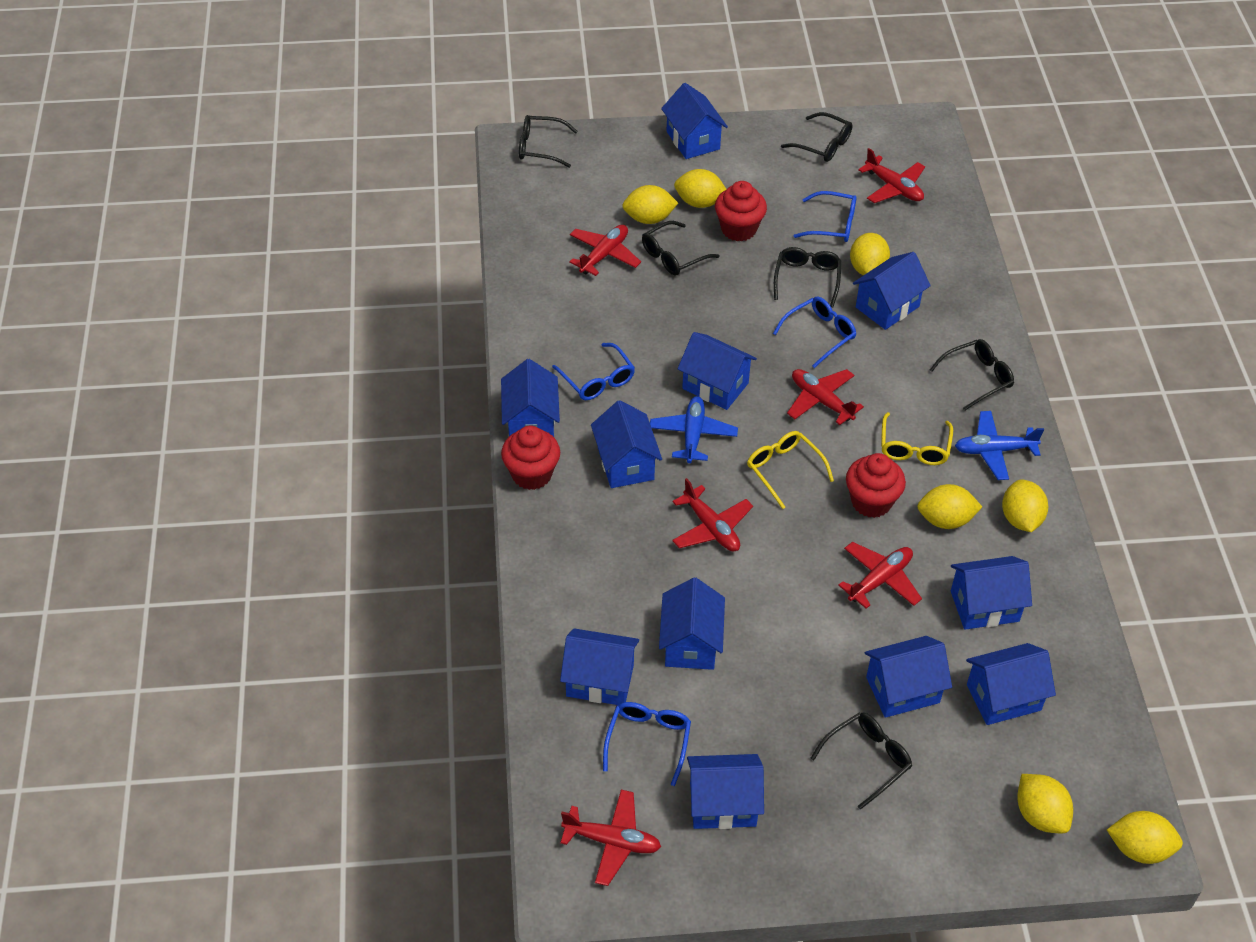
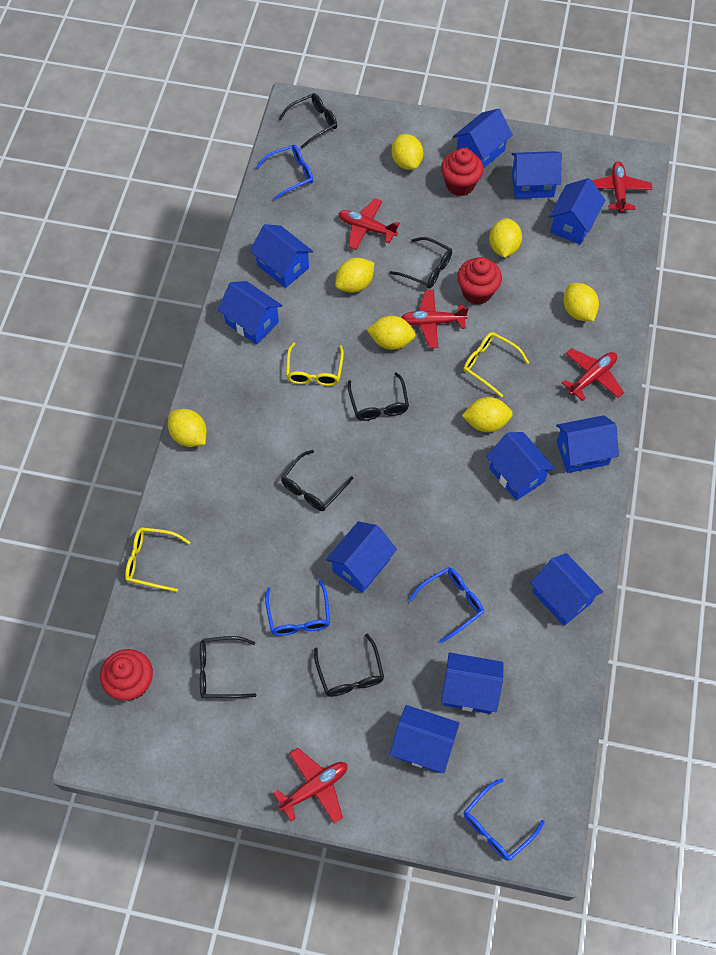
blue plane: [650,396,738,463] [955,411,1044,480] = 2 -> none = 0
red plane: [560,790,661,886] [569,225,641,276] [672,478,753,552] [787,369,864,425] [838,542,922,609] [858,148,925,203] = 6 -> [273,748,347,824] [338,198,400,250] [401,290,469,348] [562,348,624,401] [592,161,652,213] = 5
yellow glasses: [747,431,834,509] [881,412,953,465] = 2 -> [125,527,190,592] [286,342,344,386] [463,332,529,397] = 3

